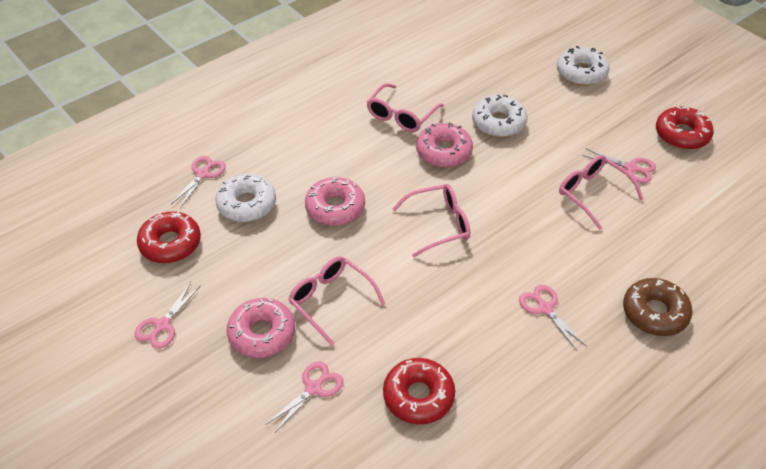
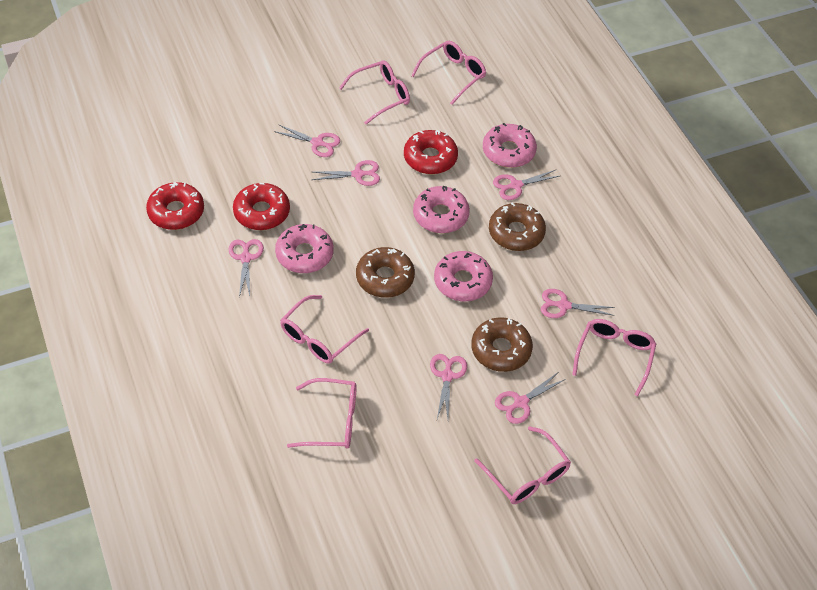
brown donut: [623,278,692,336] = 1 -> [356,247,415,298] [471,317,533,372] [489,202,546,251] = 3
pink donut: [227,298,295,358] [305,177,365,226] [416,122,473,167] = 3 -> [275,224,334,273] [413,185,470,233] [434,251,493,301] [483,123,537,168] = 4
pink glasses: [288,256,385,346] [367,83,444,132] [392,184,470,257] [559,155,644,230] = 4 -> [280,295,369,364] [287,378,357,449] [339,61,410,125] [411,41,486,105] [474,426,571,504] [572,319,656,396] = 6
pink scissors: [135,283,201,349] [171,156,226,208] [265,362,343,433] [519,285,587,350] [583,148,656,183] = 5 -> [228,239,264,297] [274,124,340,157] [312,160,380,186] [430,354,467,419] [493,170,559,200] [495,373,566,424] [541,289,615,318] = 7
white donut: [215,174,276,222] [472,95,528,137] [557,46,610,86] = 3 -> none = 0

